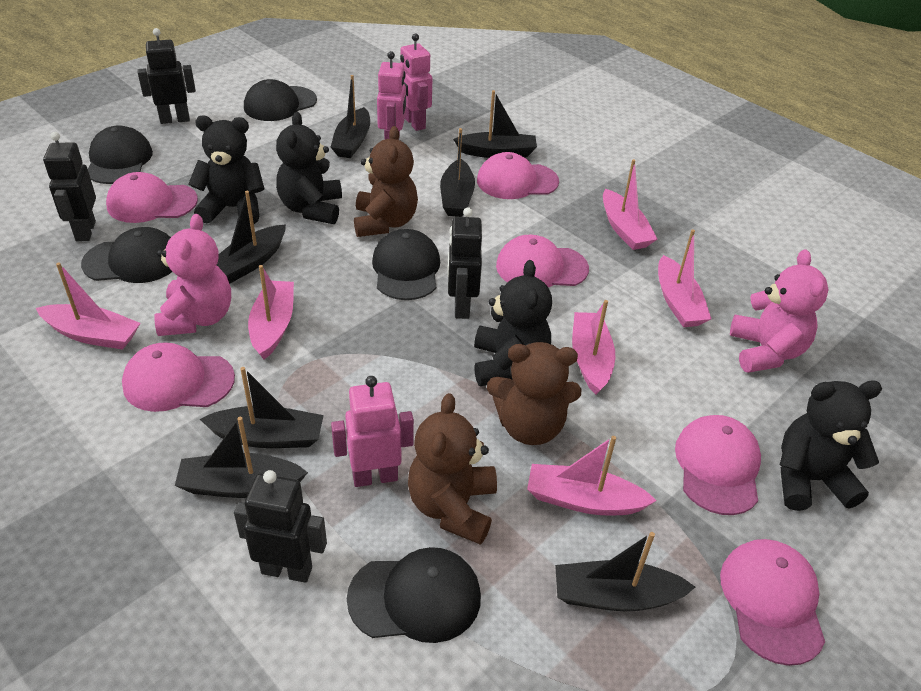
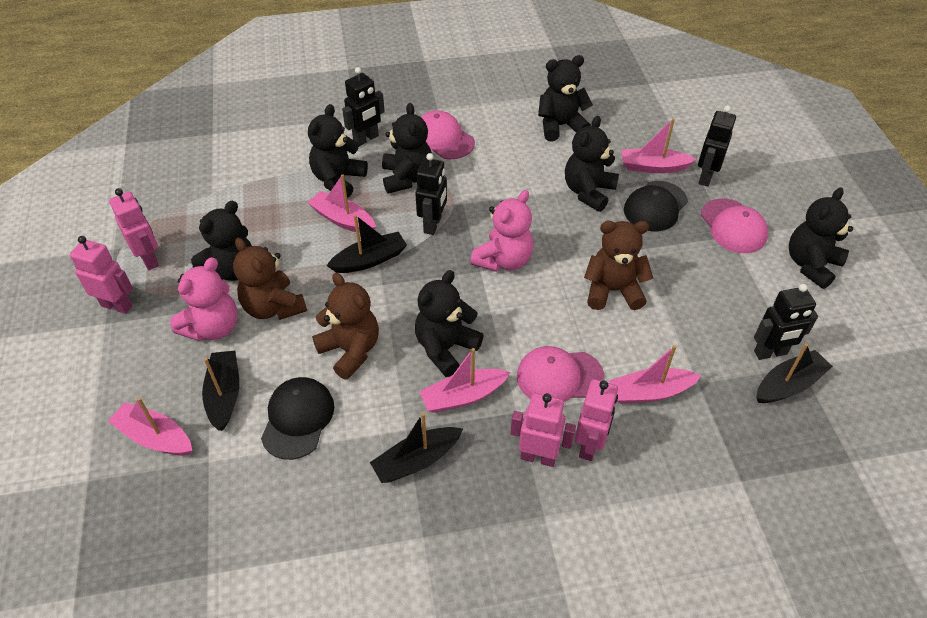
black boat: [175,417,308,498] [200,367,324,448] [216,191,286,284] [331,75,370,158] [440,128,475,217] [453,90,537,158] [555,532,695,611] = 7 -> [202,351,239,431] [327,215,407,273] [370,413,463,483] [756,343,833,403] = 4
black cap: [81,227,173,283] [88,125,153,184] [244,79,317,121] [347,547,481,643] [372,229,440,300] = 5 -> [261,377,334,460] [624,181,688,231] = 2
black teddy bear: [189,116,264,224] [276,112,342,224] [474,260,552,386] [780,380,882,511] = 4 -> [191,200,252,281] [308,104,368,198] [382,103,432,193] [415,270,484,377] [538,55,593,141] [565,116,619,212] [789,187,853,289] = 7
pink boat: [36,262,140,350] [248,265,294,360] [527,436,657,515] [572,300,615,395] [603,159,657,250] [658,229,711,327] = 6 -> [108,398,193,456] [308,174,376,233] [419,348,510,413] [609,345,702,404] [622,118,697,173] = 5
pink cap: [106,172,198,223] [122,342,235,412] [477,152,559,199] [496,235,589,287] [675,415,761,515] [720,539,825,666] = 6 -> [421,110,475,159] [517,346,604,402] [701,198,768,253] = 3
pink robot: [331,376,414,487] [377,51,406,140] [400,33,432,131] = 3 -> [70,236,133,314] [109,188,159,270] [510,393,576,467] [575,379,618,461] = 4

